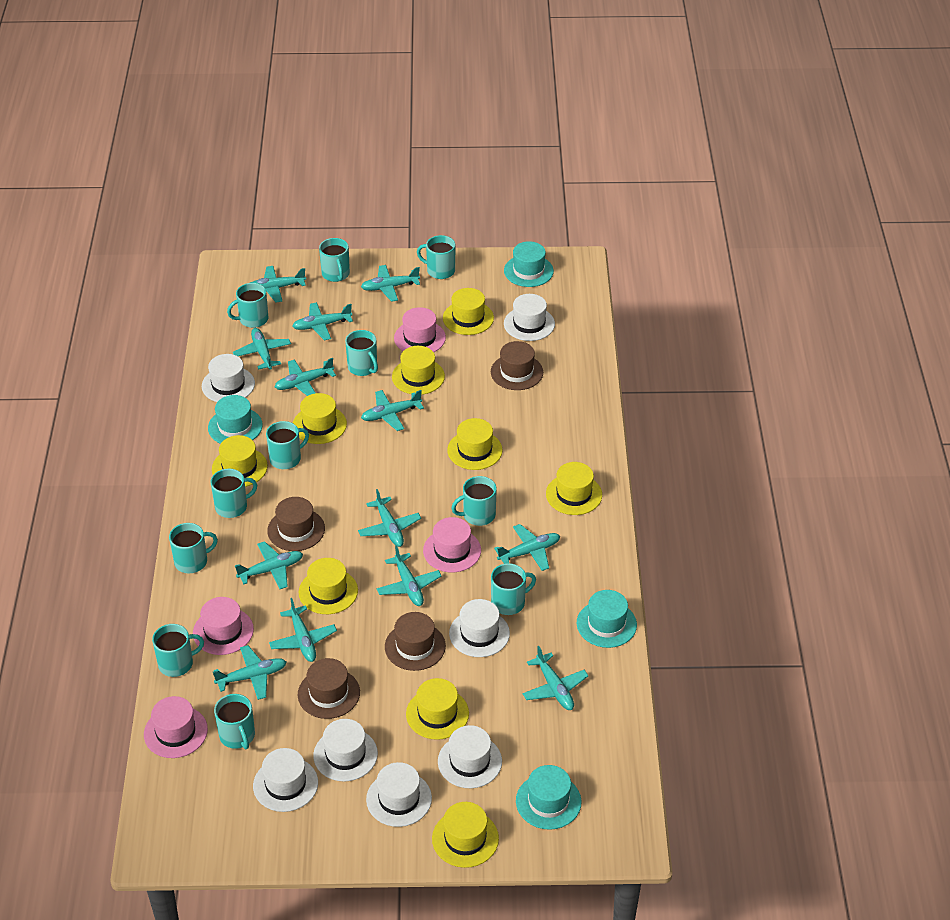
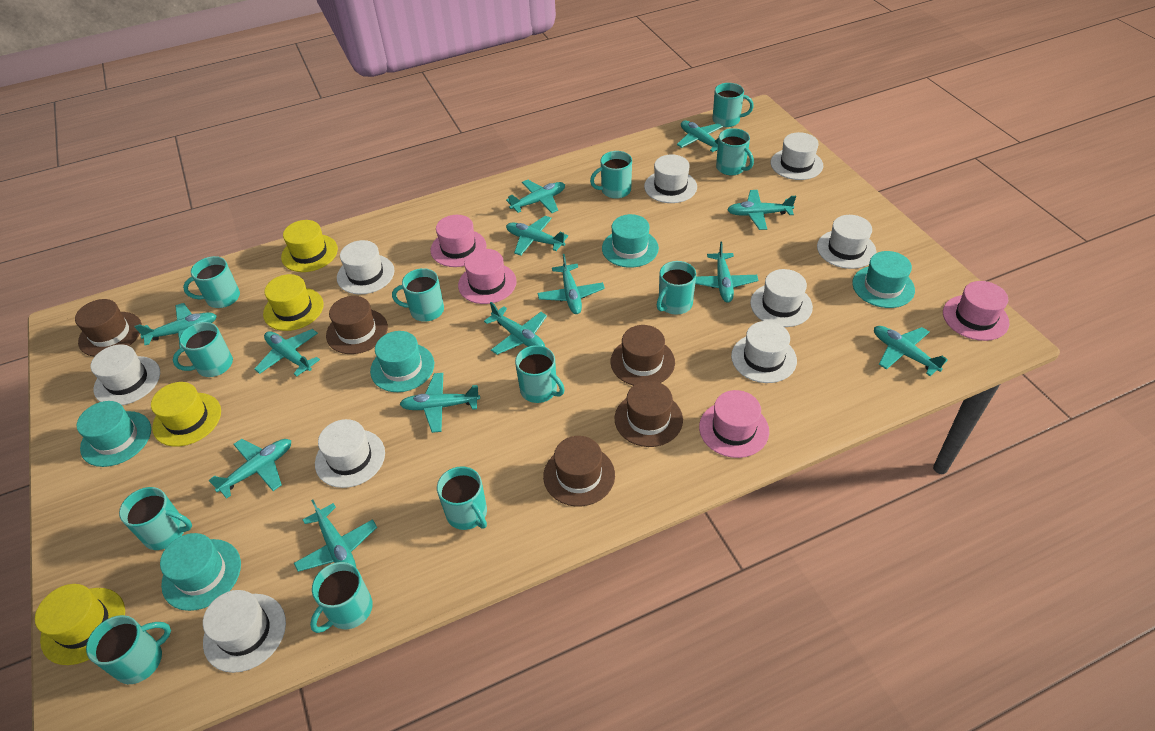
brown hat: [267,497,325,551] [298,658,360,719] [385,612,446,671] [491,341,543,390] = 4 -> [75,299,142,357] [326,296,388,354] [543,436,615,507] [611,325,675,385] [614,380,683,447] = 5
turquoise hat: [208,395,263,444] [504,241,554,287] [516,765,582,830] [577,590,637,648] = 4 -> [77,401,151,467] [160,533,241,611] [370,331,434,392] [602,214,659,268] [852,251,915,308] = 5
turquoise mug: [152,624,204,677] [169,523,218,573] [211,469,257,518] [214,694,255,749] [227,283,268,328] [266,421,309,469] [319,238,350,282] [345,330,378,376] [417,235,455,279] [451,476,497,526] [491,563,536,615] = 11 -> [86,615,171,684] [119,487,192,550] [173,322,233,377] [183,256,240,308] [310,562,373,633] [392,268,444,322] [437,466,487,530] [515,345,565,403] [590,151,632,199] [657,261,696,315] [713,83,754,127] [716,128,754,175] = 12
white hat: [202,354,255,402] [253,748,318,812] [313,719,378,781] [366,762,432,827] [438,725,502,788] [449,599,510,657] [504,294,555,341] = 7 -> [91,344,160,405] [203,590,286,673] [315,419,385,488] [337,240,395,295] [644,154,697,203] [731,321,797,383] [750,269,813,327] [771,132,823,180] [817,215,876,269] = 9
yellow hat: [212,435,268,487] [293,393,347,444] [299,558,358,614] [392,346,445,395] [406,678,469,740] [432,802,499,868] [443,288,494,335] [447,418,503,470] [546,462,602,515] = 9 -> [35,584,125,665] [151,382,221,447] [263,274,324,331] [281,220,338,272] = 4

